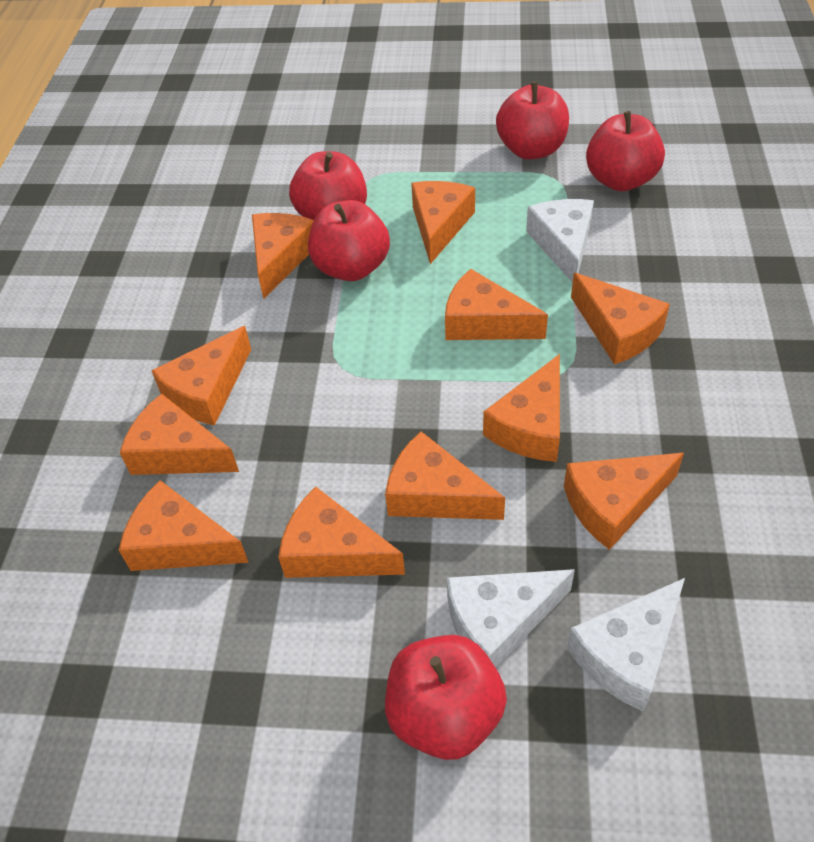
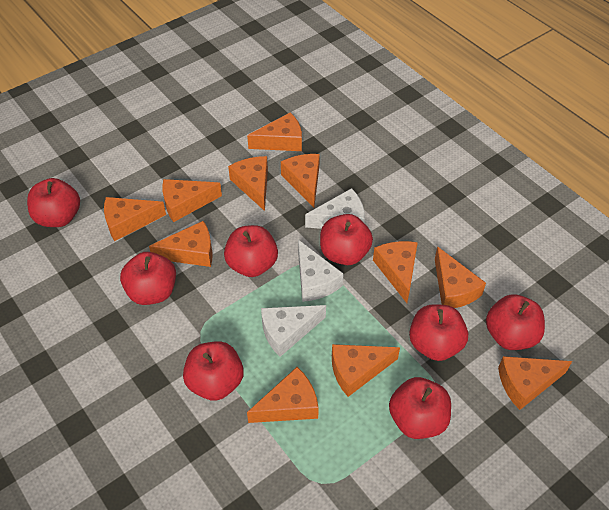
red apple: [289,151,367,220] [308,200,390,281] [385,635,507,760] [496,82,569,160] [586,111,665,191] = 5 -> [27,178,80,227] [120,252,176,305] [183,342,244,401] [224,225,278,277] [320,214,373,265] [389,377,451,439] [409,304,468,361] [486,294,545,350] = 8

